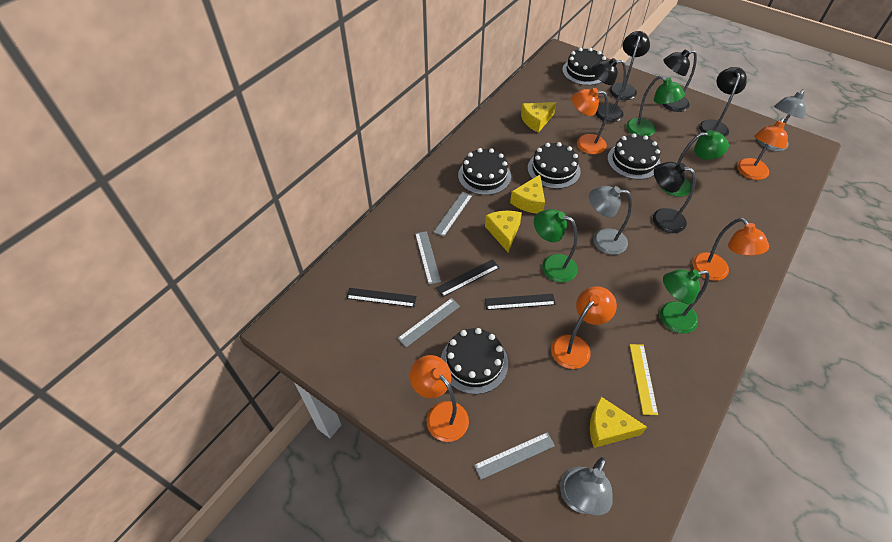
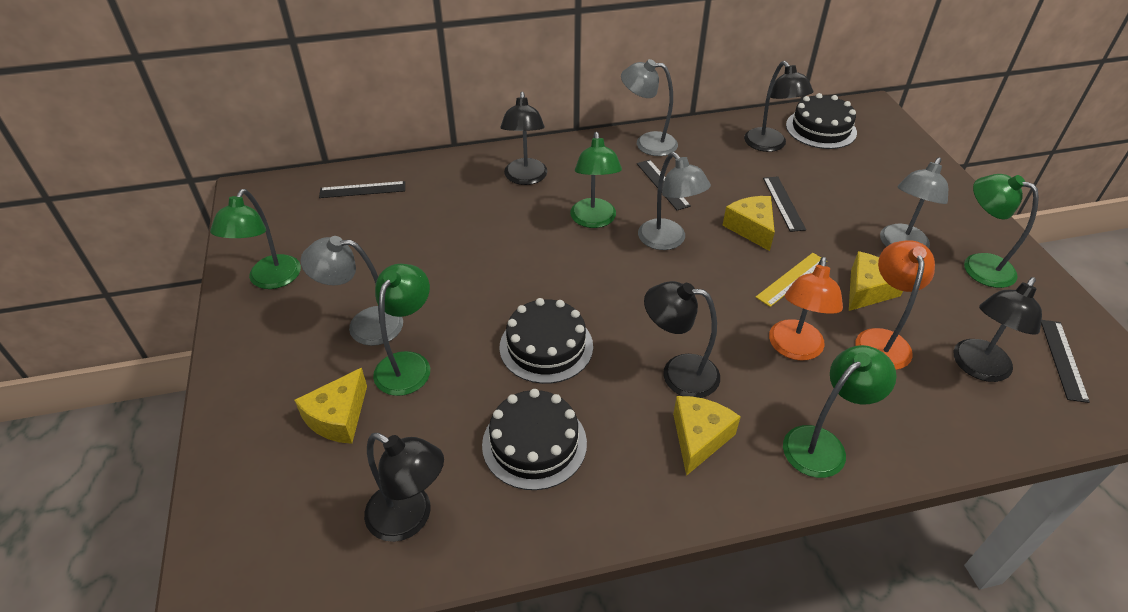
black cake: [441,328,508,394] [458,148,511,195] [528,142,581,189] [562,48,606,85] [607,133,660,180] = 5 -> [482,389,587,490] [499,298,593,384] [786,93,857,149] = 3
black ruler: [346,288,417,307] [436,259,500,297] [485,294,556,310] = 3 -> [319,181,405,198] [637,160,691,210] [763,177,806,232] [1041,320,1090,403] = 4
green lamp: [534,209,578,283] [626,76,685,137] [660,269,709,334] [661,130,729,197] = 4 -> [210,189,301,289] [373,264,430,396] [570,132,622,228] [783,345,896,478] [964,174,1039,288] = 5
grey lamp: [560,457,613,516] [589,186,632,255] [758,89,806,151] = 3 -> [300,236,403,346] [621,59,678,156] [638,152,711,250] [880,157,948,248] = 4
grey ruler: [397,298,460,347] [415,231,441,284] [433,192,472,237] [474,432,555,480] = 4 -> none = 0
orange lamp: [410,355,469,442] [551,286,617,369] [572,88,609,154] [692,218,769,281] [737,118,788,180] = 5 -> [769,257,843,361] [856,240,935,370] = 2

